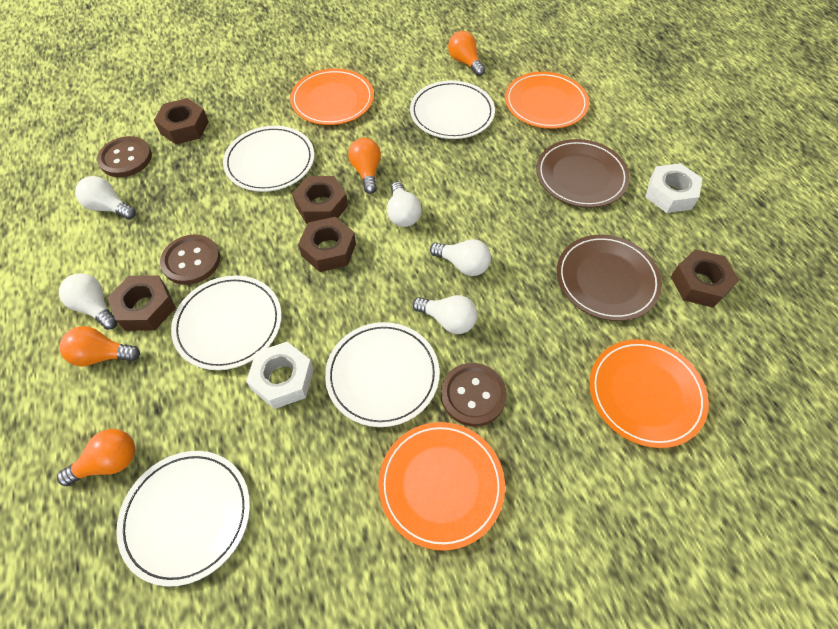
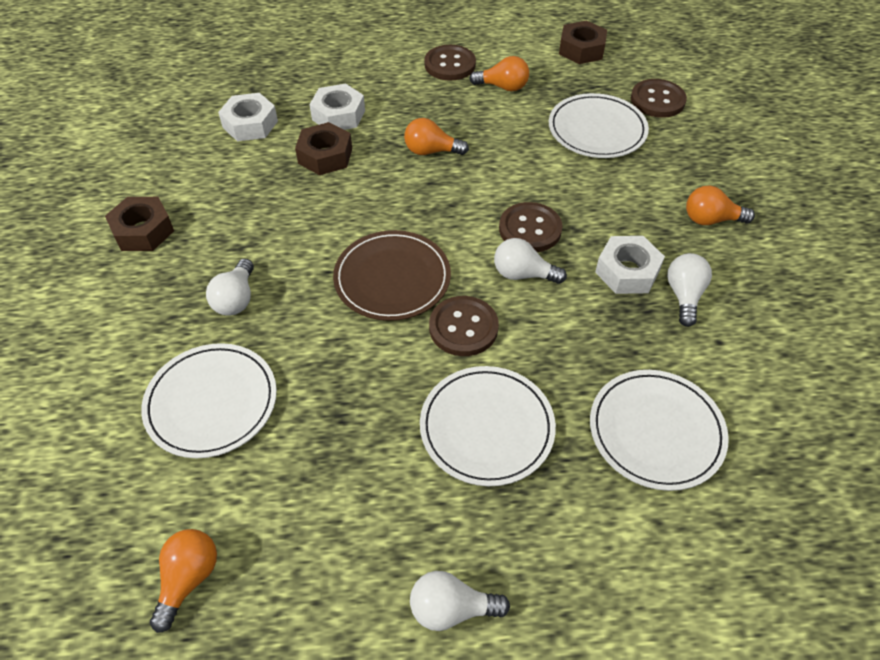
brown button: [97,136,152,177] [160,234,220,285] [441,363,507,427] = 3 -> [424,45,476,81] [429,296,499,356] [499,202,563,252] [631,79,687,118] = 4
brown nut: [107,275,176,331] [154,98,209,144] [292,176,348,224] [298,217,356,272] [671,249,739,308] = 5 -> [105,197,174,251] [295,122,352,175] [559,20,607,64] = 3
brown plate: [536,139,630,208] [557,235,662,321] = 2 -> [333,230,451,321] = 1
orange plate: [290,69,374,125] [378,422,505,551] [505,72,589,129] [589,339,709,448] = 4 -> none = 0
white light bulb: [59,273,118,330] [75,176,136,220] [387,182,422,227] [412,295,477,334] [430,239,491,276] = 5 -> [206,259,254,316] [410,571,510,631] [494,238,567,284] [667,253,712,327] = 4
white nut: [246,342,314,409] [646,163,702,213] = 2 -> [218,93,278,141] [309,83,365,130] [595,236,665,294] = 3
white plate: [116,451,250,587] [171,275,282,370] [223,126,314,192] [325,322,440,427] [410,81,495,139] = 5 -> [141,343,277,458] [420,366,556,486] [549,93,649,158] [590,370,729,491] = 4

